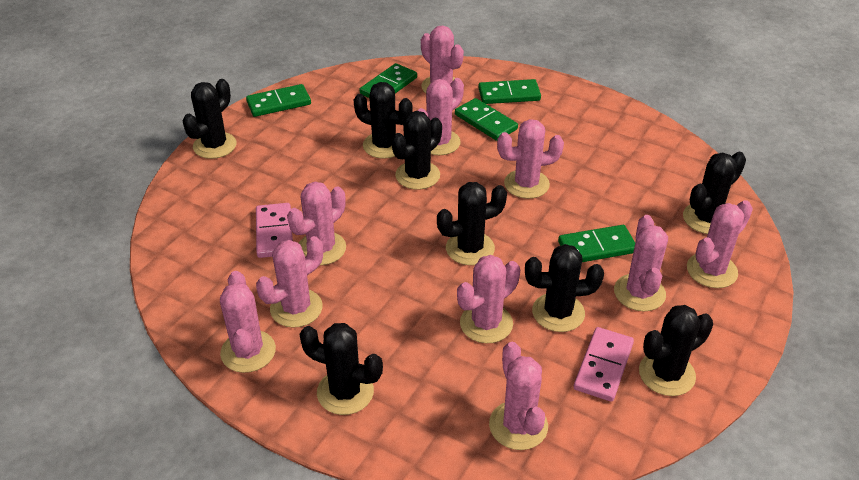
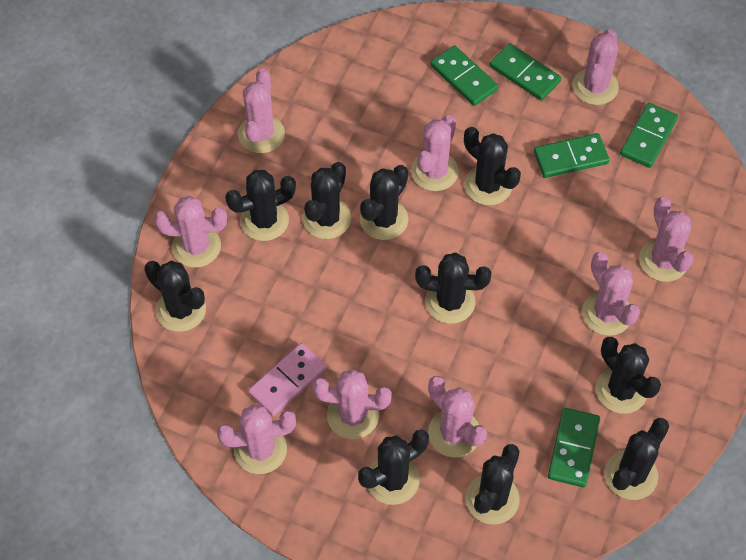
black cactus: [182,79,237,159] [300,323,383,415] [354,82,413,159] [392,111,442,190] [437,182,507,265] [525,244,604,332] [639,305,713,396] [683,152,746,234] = 8 -> [144,261,206,332] [225,170,296,241] [303,162,351,239] [358,429,429,505] [360,165,408,240] [415,252,491,324] [464,127,521,206] [466,444,520,525] [596,337,661,414] [605,418,669,500] = 10
pink cactus: [220,271,276,373] [256,236,323,328] [287,182,346,265] [417,78,464,155] [421,25,464,93] [457,255,520,343] [489,342,548,450] [497,119,564,199] [614,215,668,311] [687,200,753,288] = 10 -> [154,196,227,268] [217,404,296,474] [238,68,285,153] [312,369,392,439] [411,115,459,191] [428,376,487,458] [573,29,619,105] [582,252,640,336] [639,197,694,282] = 9
pink domino: [256,203,293,258] [574,327,634,402] = 2 -> [248,343,327,416] = 1

